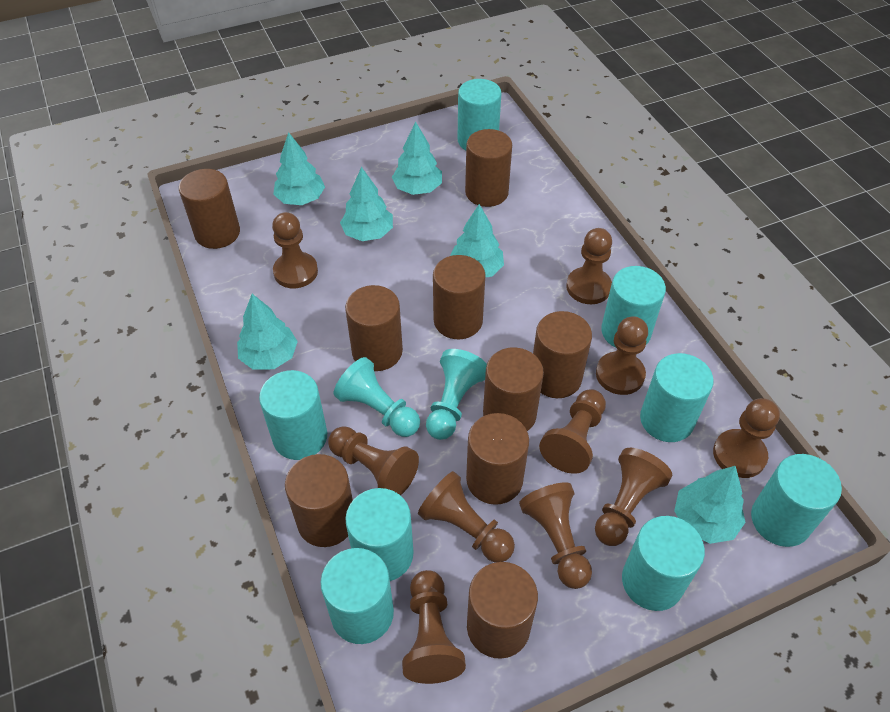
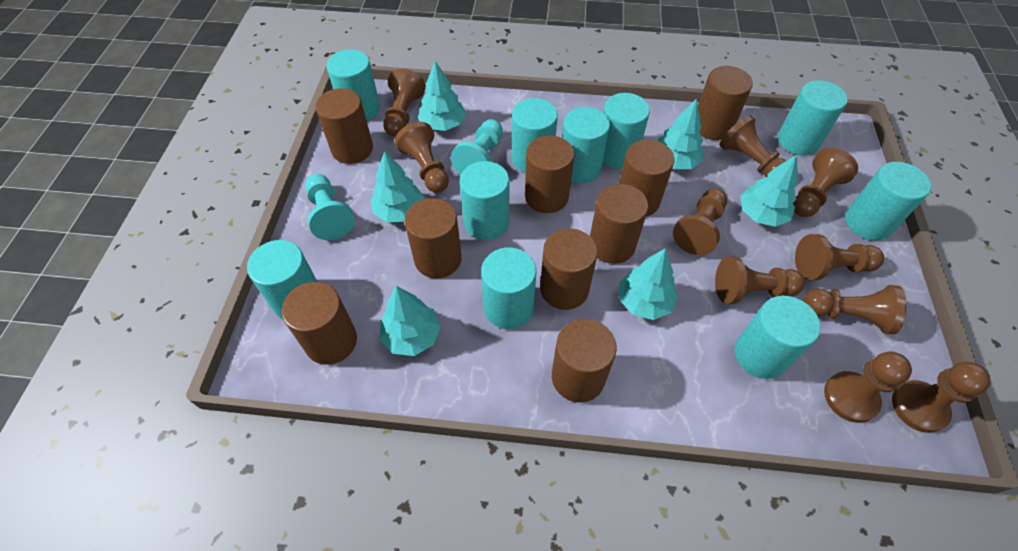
turquoise cylinder: [259,370,327,460] [321,548,394,644] [345,488,414,581] [458,79,502,150] [601,266,666,348] [622,516,705,611] [640,353,714,442] [751,454,842,547] = 8 -> [247,240,318,319] [326,49,380,121] [460,161,509,240] [481,247,536,329] [512,98,558,173] [562,107,610,183] [603,93,650,169] [735,296,820,379] [778,80,848,155] [845,162,931,241] = 10

